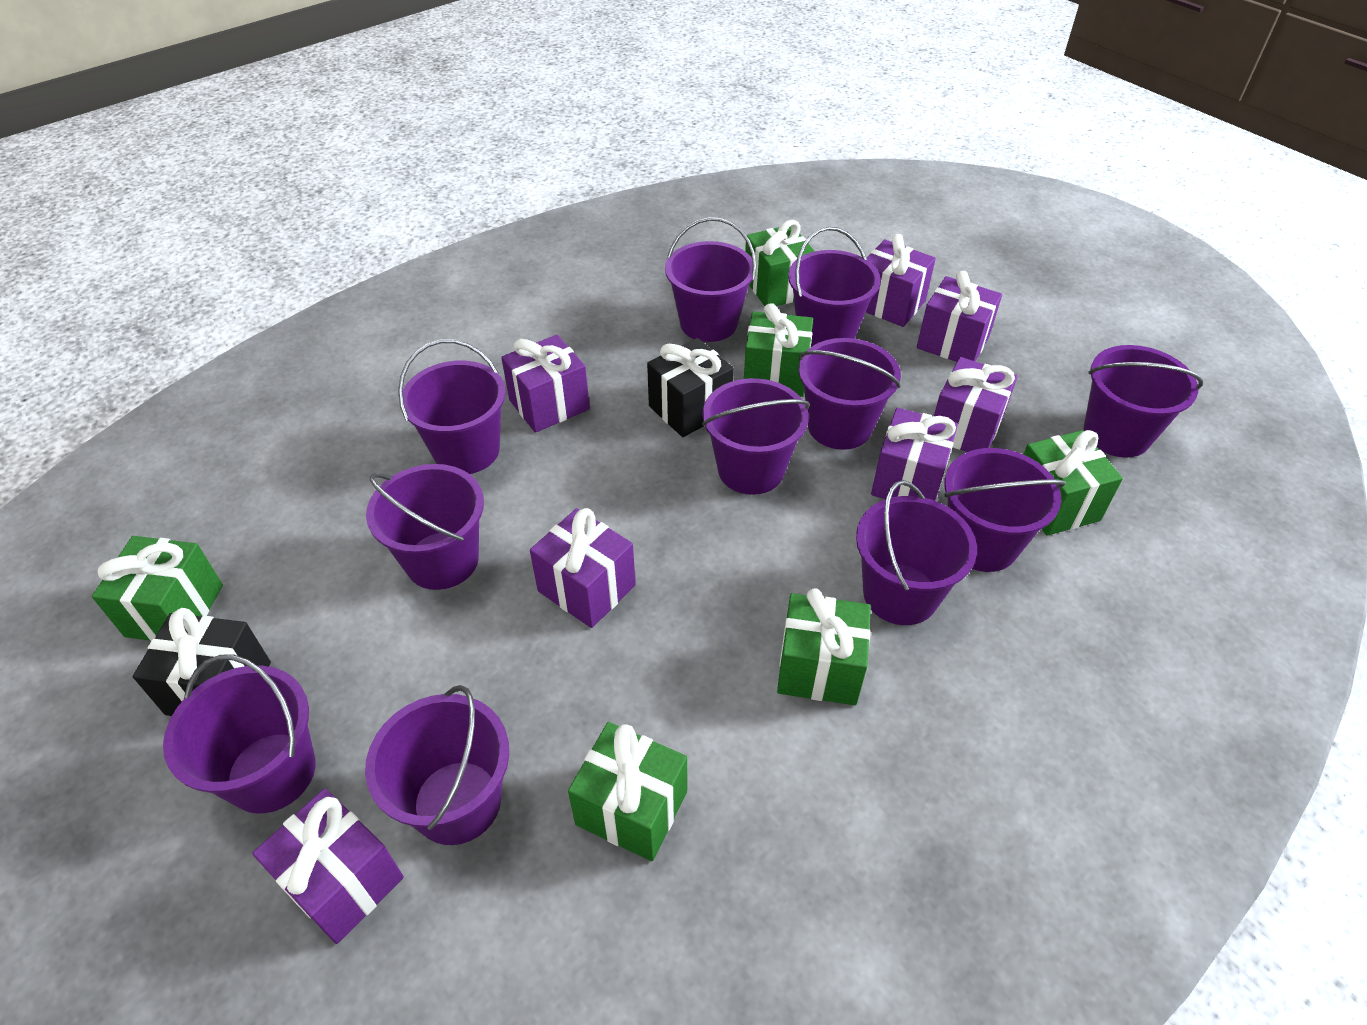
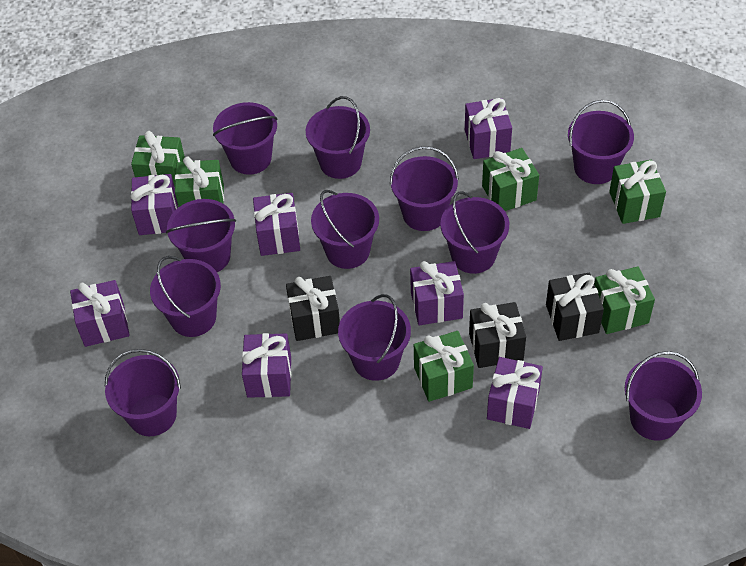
black gift: [133,608,271,716] [647,338,734,437] = 2 -> [286,276,340,341] [469,302,526,368] [546,273,604,341] = 3

